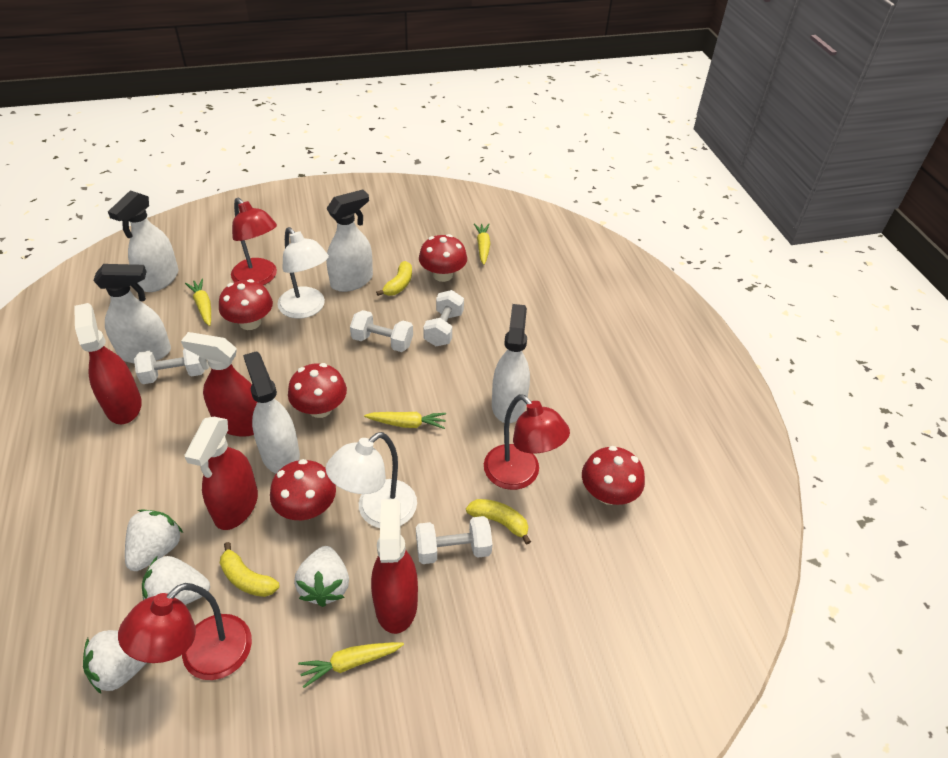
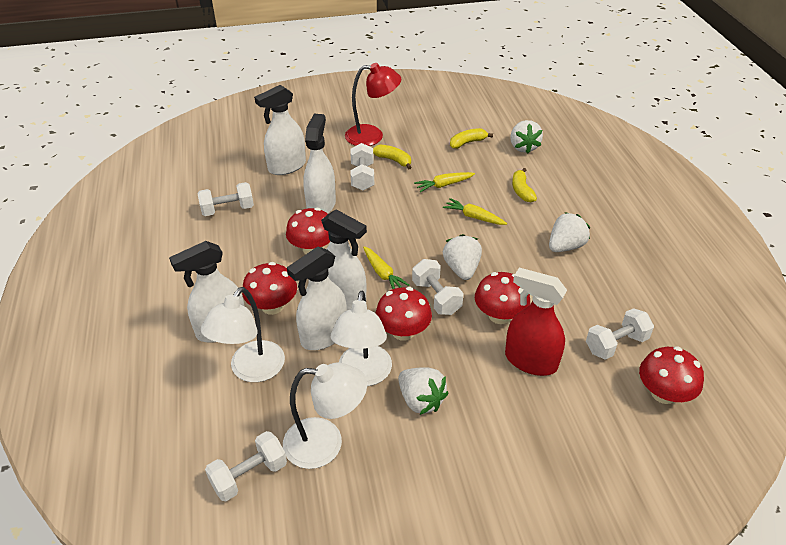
red lamp: [118,583,252,680] [231,198,277,285] [484,394,570,490] = 3 -> [345,63,401,146] = 1
red spray bottle: [74,303,142,424] [181,332,257,437] [184,417,258,530] [371,499,418,634] = 4 -> [505,268,567,376] = 1
white dumbbell: [134,348,205,384] [350,310,413,352] [416,516,493,564] [423,290,464,346] = 4 -> [198,182,254,216] [205,431,287,501] [350,143,374,191] [412,259,464,315] [586,308,654,360] = 5
white lamp: [277,227,329,318] [326,432,417,528] = 2 -> [201,287,285,382] [283,363,367,469] [331,291,392,386] = 3
yellow carrot: [185,278,211,326] [298,642,404,688] [364,412,446,429] [474,223,490,265] = 4 -> [363,246,410,289] [414,172,475,192] [443,198,507,225] = 3

